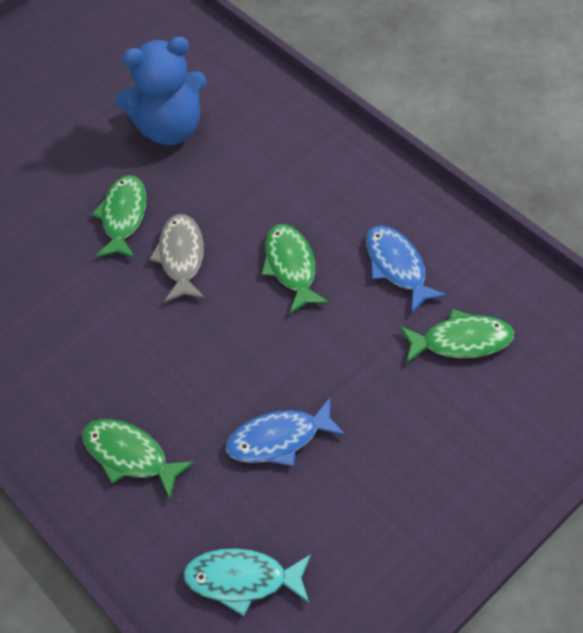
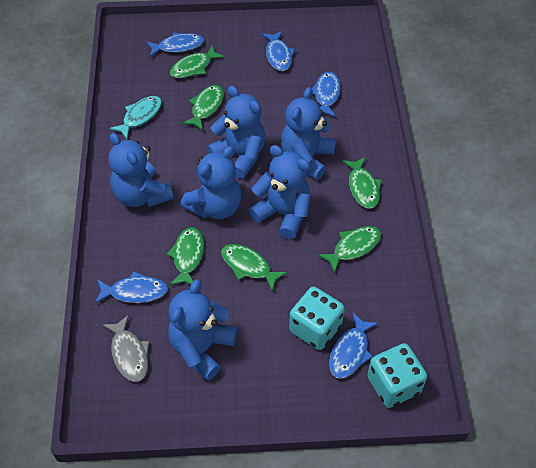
blue fish: [226,397,346,466] [366,226,447,314] = 2 -> [95,271,168,303] [146,33,204,57] [262,31,295,71] [312,72,341,117] [329,313,378,379] = 5
blue teddy bear: [115,36,207,145] = 1 -> [109,133,174,208] [168,279,237,381] [180,146,241,219] [207,86,265,179] [249,145,311,239] [281,87,336,180] = 6
green fish: [82,419,195,499] [92,175,146,258] [261,224,329,315] [399,309,514,364] = 4 -> [167,227,204,285] [170,46,225,78] [182,85,224,131] [221,244,288,291] [318,226,381,273] [342,157,382,209] = 6
turquoise dice: none = 0 -> [289,287,345,350] [367,343,427,408] = 2

